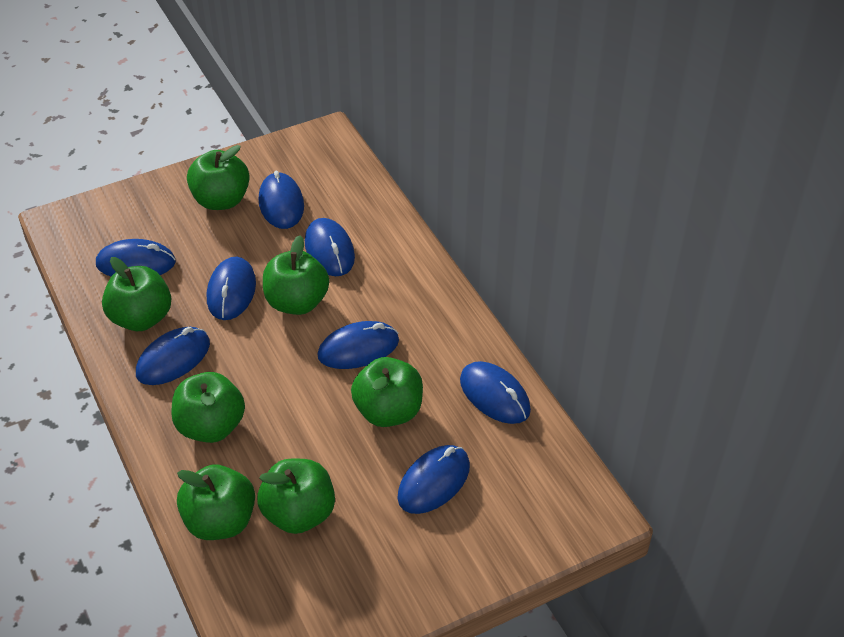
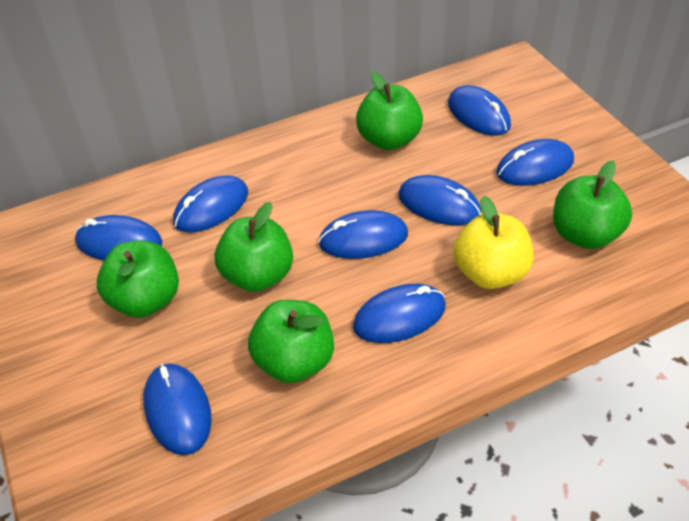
green apple: [102,257,171,331] [172,372,245,443] [177,464,255,540] [187,145,250,210] [257,459,335,534] [263,235,329,315] [351,357,423,427] = 7 -> [97,241,179,318] [215,202,293,292] [248,300,334,383] [356,72,423,150] [553,160,632,249] = 5
yellow apple: none = 0 -> [453,196,533,289] = 1

